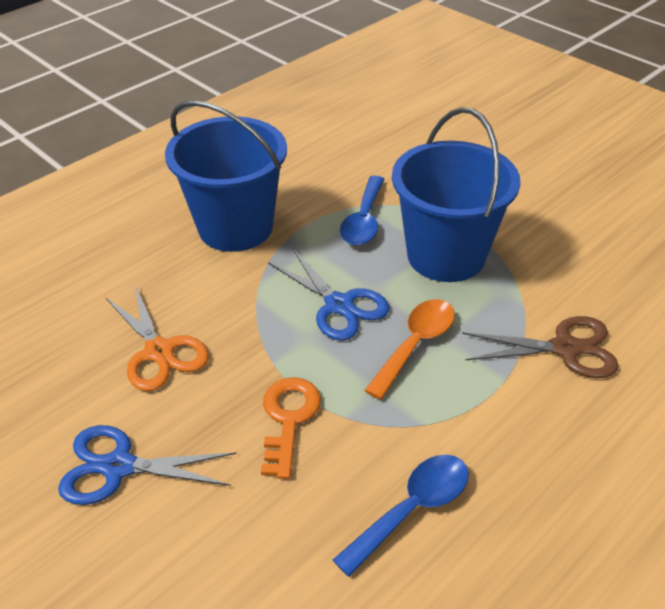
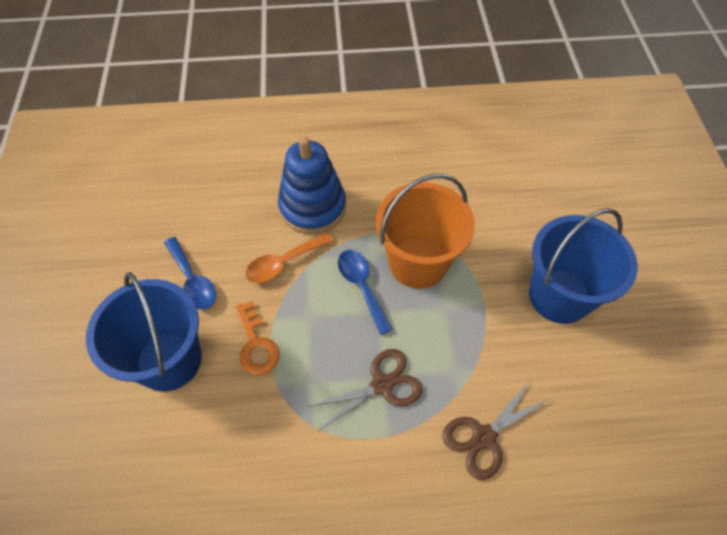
blue scissors: [58,425,237,505] [268,248,389,341] = 2 -> none = 0
blue stacking toy: none = 0 -> [278,137,346,234] = 1
brown scissors: [462,316,619,378] = 1 -> [307,349,423,431] [442,381,550,480] = 2
orange bucket: none = 0 -> [376,174,475,289] = 1
orange scissors: [105,285,209,391] = 1 -> none = 0

